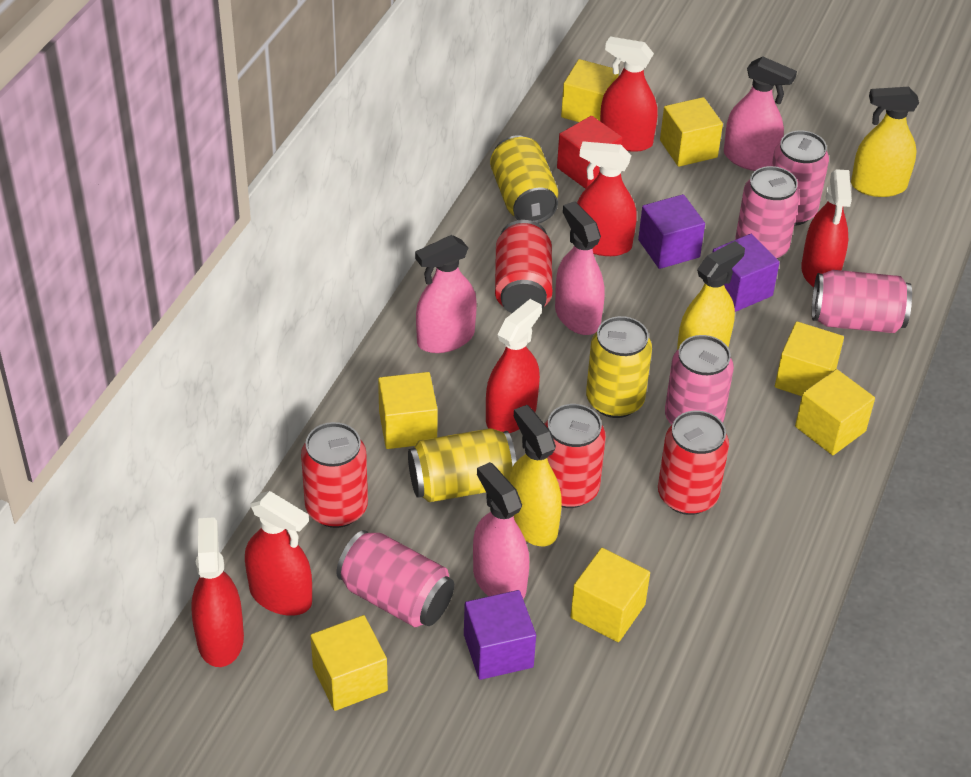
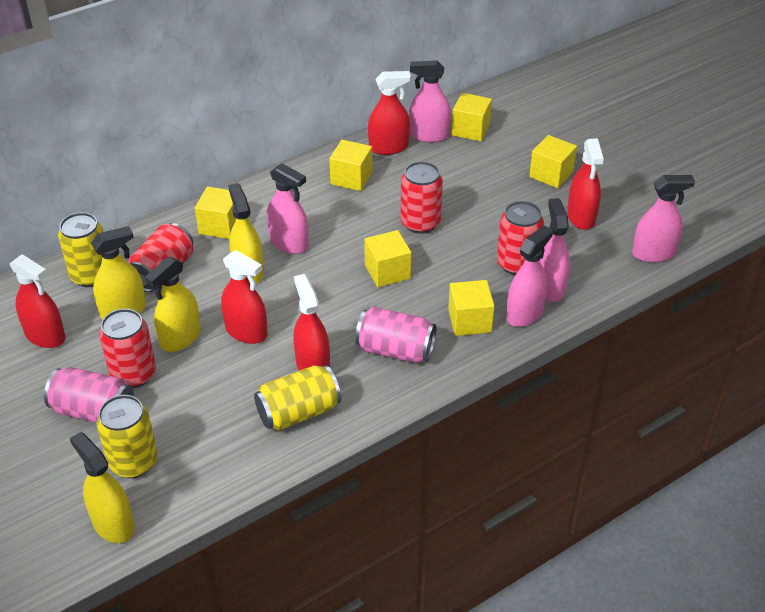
pink can: [336,530,454,627] [665,335,734,425] [735,166,800,259] [772,130,829,226] [812,270,912,333] = 5 -> [44,367,134,423] [355,307,436,363] = 2
pink spray bottle: [415,235,477,353] [473,462,529,599] [555,201,605,335] [724,57,797,171] = 4 -> [267,163,309,254] [409,60,451,143] [506,225,553,327] [539,198,570,302] [632,175,695,263] = 5
purple cube: [464,590,536,680] [638,194,705,269] [712,234,780,312] = 3 -> none = 0
red cube: [557,116,622,189] = 1 -> none = 0
red spray bottle: [191,517,244,667] [245,491,312,616] [486,299,542,433] [577,141,637,256] [600,37,658,152] [801,169,852,287] = 6 -> [10,254,65,348] [221,250,268,344] [293,274,330,371] [368,71,411,155] [567,138,604,230] = 5
yellow cube: [310,615,388,711] [378,372,438,449] [561,59,619,122] [570,548,650,642] [660,97,723,167] [775,321,844,396] [795,369,875,455] = 7 -> [195,186,236,239] [329,140,373,191] [364,230,411,287] [448,280,495,336] [451,93,492,141] [529,135,577,188] = 6
yellow spray bottle: [508,405,562,546] [677,241,745,350] [851,87,919,197] = 3 -> [70,432,135,543] [91,226,146,319] [145,257,201,352] [228,183,264,284] = 4

